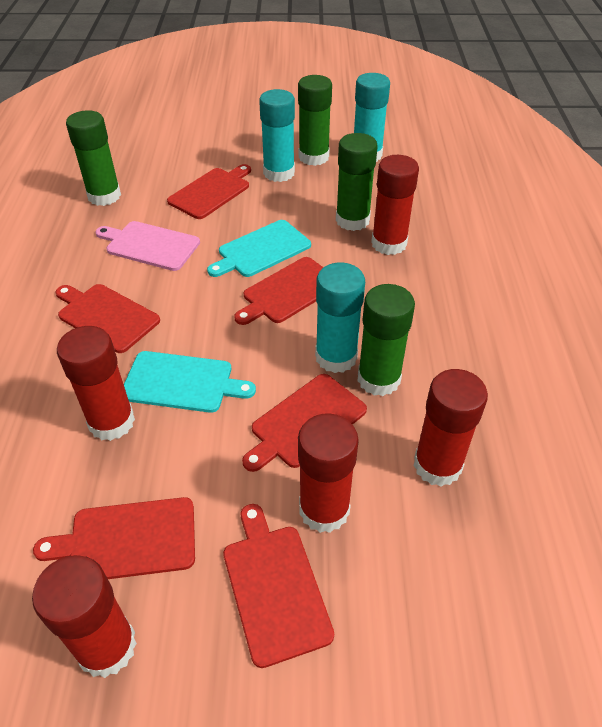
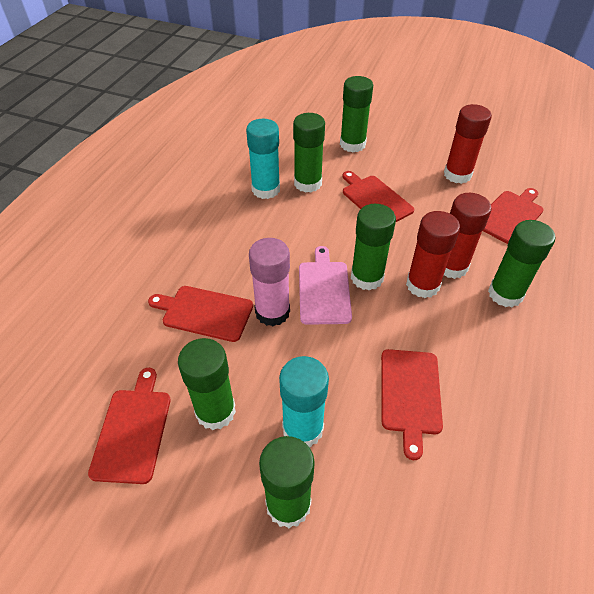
green glue stick: [66,110,121,206] [298,75,332,166] [336,133,378,231] [358,284,415,396] = 4 -> [178,338,236,430] [259,436,315,528] [293,113,325,193] [340,76,373,152] [351,204,396,291] [488,220,555,307] = 6
pink glue stick: none = 0 -> [249,238,290,326] = 1
red cutting board: [33,497,195,579] [56,284,160,353] [167,164,251,219] [223,504,334,668] [234,257,324,325] [242,374,367,472] = 6 -> [88,368,171,484] [148,286,253,342] [342,171,415,222] [381,349,443,460] [482,188,543,244] = 5
red glue stick: [32,555,137,678] [57,326,135,441] [298,413,359,533] [371,155,419,255] [414,369,488,487] = 5 -> [406,211,460,298] [444,104,492,184] [444,193,492,279] = 3
turquoise cutting board: [124,351,256,413] [207,220,311,277] = 2 -> none = 0
turquoise glue stick: [259,89,295,182] [315,263,365,373] [354,73,390,162] = 3 -> [246,119,280,199] [279,356,329,447] = 2

